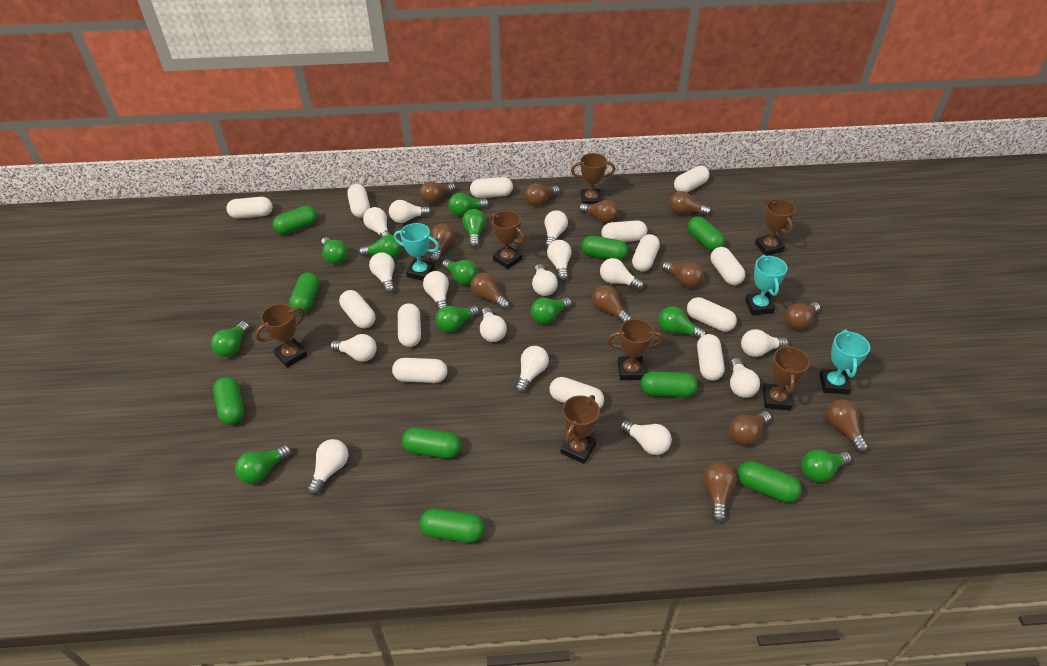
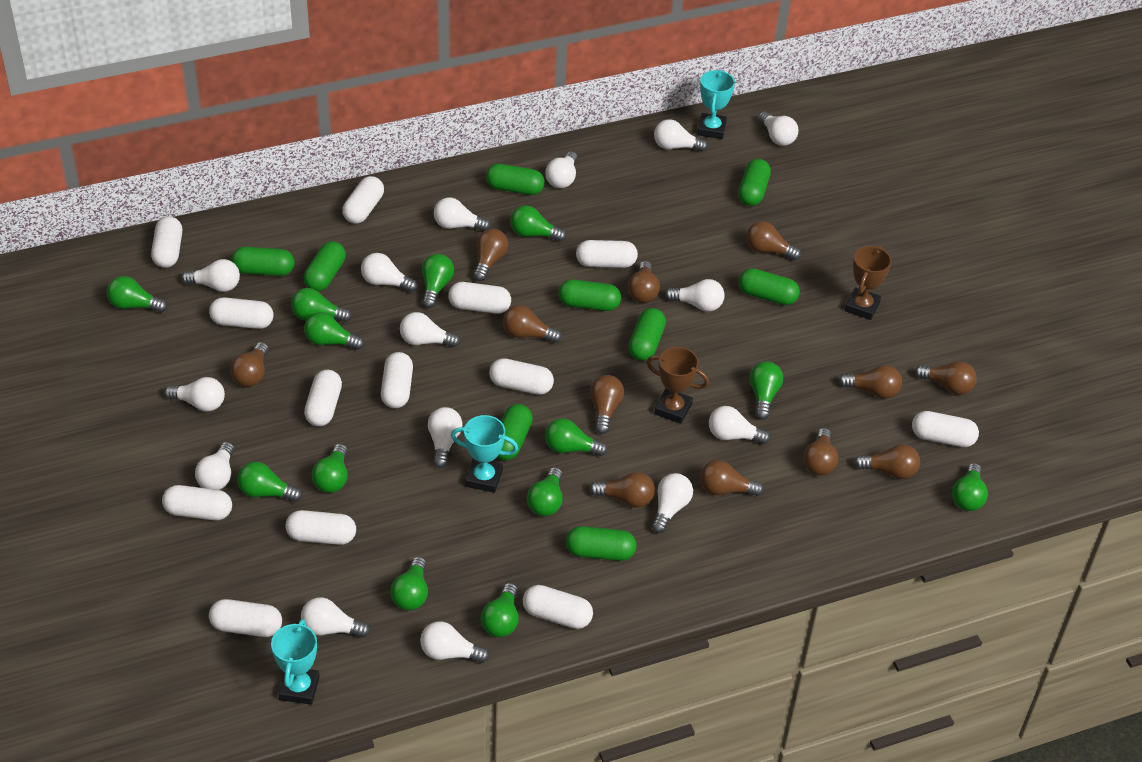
brown trophy: [255,304,308,368] [489,211,525,269] [560,395,600,464] [571,153,615,204] [607,319,664,380] [755,199,796,256] [763,345,810,411] = 7 -> [646,347,709,424] [845,246,892,320] = 2
green light bulb: [211,321,249,357] [235,445,292,484] [321,237,348,264] [359,235,402,259] [435,306,480,333] [442,259,478,285] [449,193,489,216] [462,209,486,248] [531,297,572,324] [659,306,706,339] [801,450,852,482] = 11 -> [107,276,167,313] [237,462,302,502] [291,288,352,322] [304,312,364,350] [312,444,348,493] [390,557,428,611] [422,254,454,308] [481,583,518,637] [510,205,566,242] [527,467,563,516] [545,418,608,456] [749,361,783,420] [952,463,988,511] = 13

